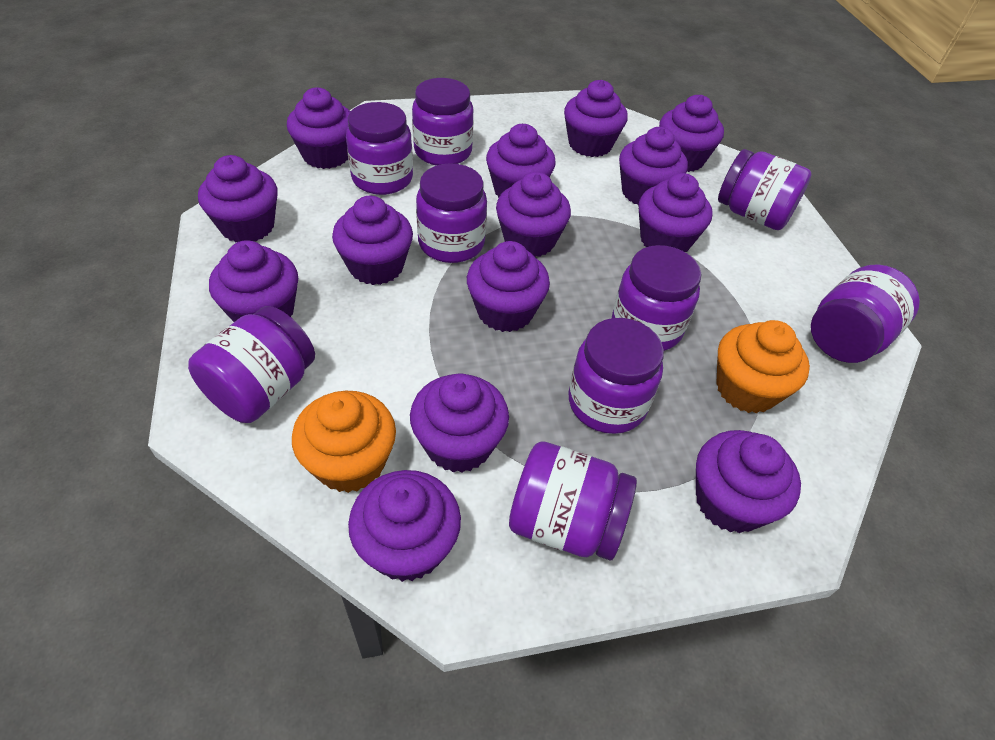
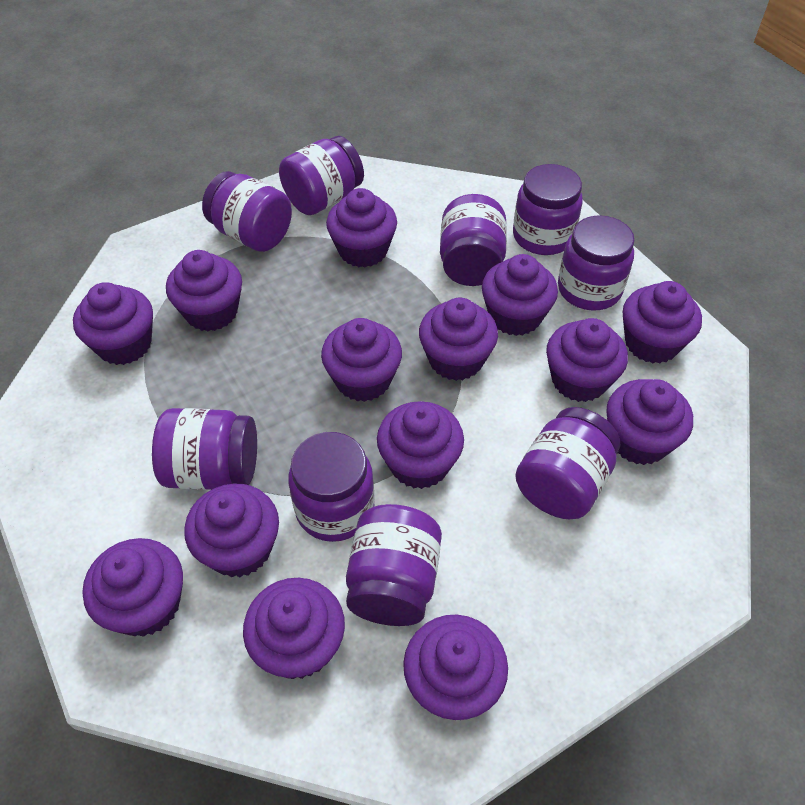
orange cupcake: [292,391,396,493] [716,320,810,414] = 2 -> none = 0

